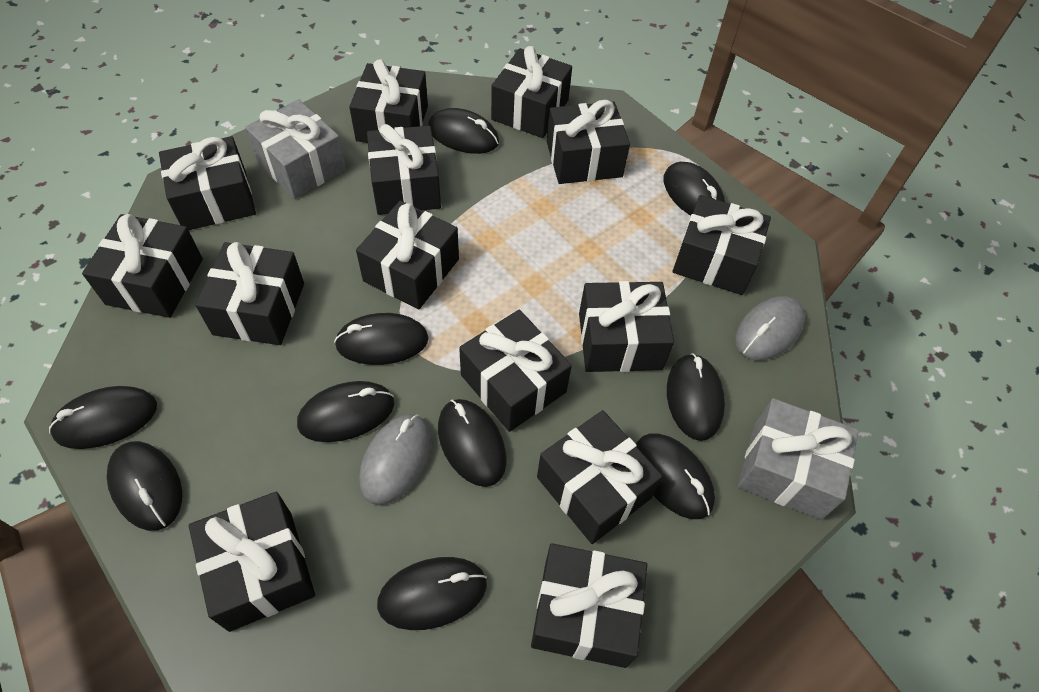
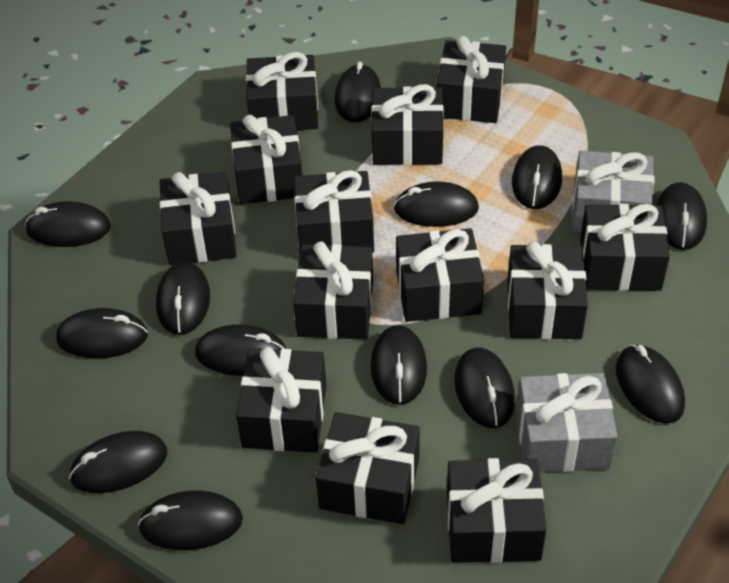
black gift: [82,214,203,318] [159,136,256,230] [189,492,315,632] [195,242,304,345] [349,59,428,143] [356,201,459,309] [367,124,441,215] [459,310,572,432] [491,46,572,138] [531,543,647,668] [537,410,663,544] [547,100,630,184] [579,281,674,372] [673,195,771,295] = 14 -> [160,172,236,265] [230,115,302,204] [236,347,327,453] [246,52,318,130] [293,241,373,339] [294,170,374,253] [316,412,420,524] [371,84,444,165] [396,228,484,322] [437,36,506,123] [447,458,547,563] [508,242,588,339] [580,204,670,291] = 13
black mouse: [49,386,157,449] [107,441,182,531] [297,381,394,442] [334,313,429,365] [377,557,487,630] [428,108,499,154] [438,399,507,487] [636,433,715,519] [663,162,725,215] [667,353,725,441] = 10 -> [25,201,111,247] [56,308,148,358] [69,431,168,493] [138,490,243,550] [156,262,210,335] [195,324,286,376] [334,61,381,122] [370,325,427,405] [393,181,479,227] [454,348,515,428] [512,145,562,209] [616,345,685,424] [656,182,707,250] = 13
grey mouse: [359,414,432,505] [735,296,805,360] = 2 -> none = 0

